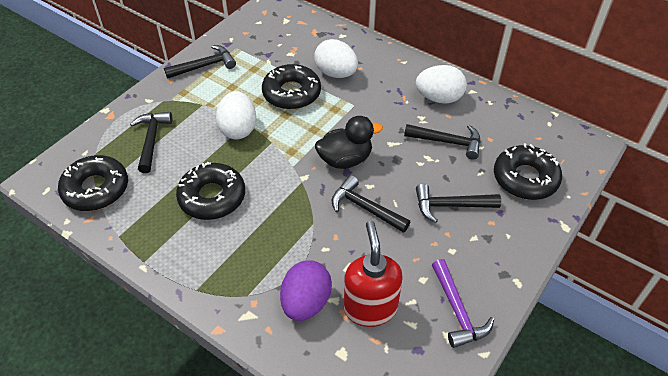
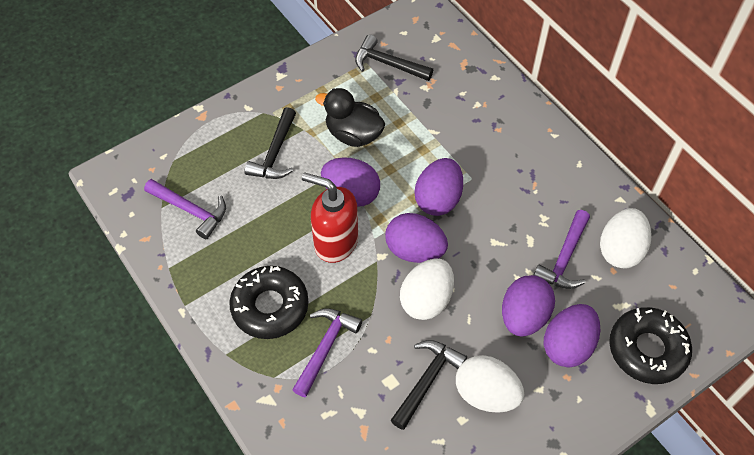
black donut: [58,155,128,211] [176,162,245,220] [262,64,321,110] [494,143,562,200] = 4 -> [229,266,309,339] [609,307,692,384] = 2
black hammer: [130,112,172,173] [164,45,236,79] [332,175,410,233] [404,124,481,160] [416,184,501,223] = 5 -> [244,107,296,179] [355,34,433,81] [391,340,467,430] = 3
purple egg: [280,260,332,321] = 1 -> [321,157,380,207] [385,213,448,263] [415,158,463,216] [502,275,555,337] [544,304,600,367] = 5
purple hammer: [432,259,494,348] = 1 -> [144,179,226,239] [292,308,362,398] [534,210,590,289] = 3

